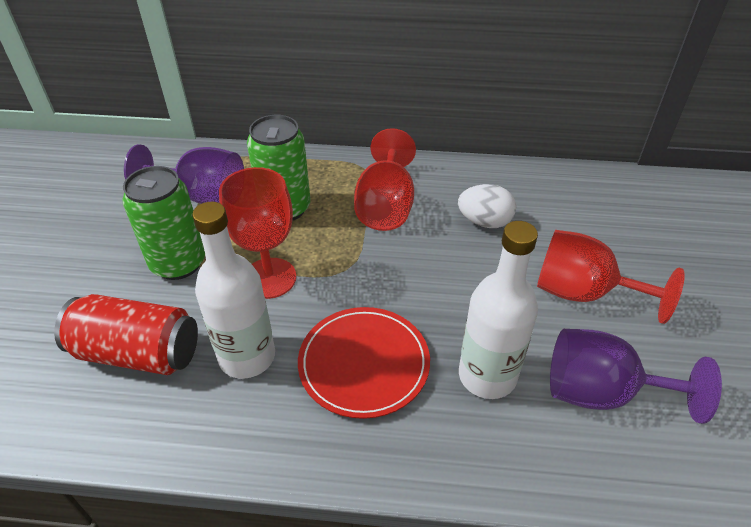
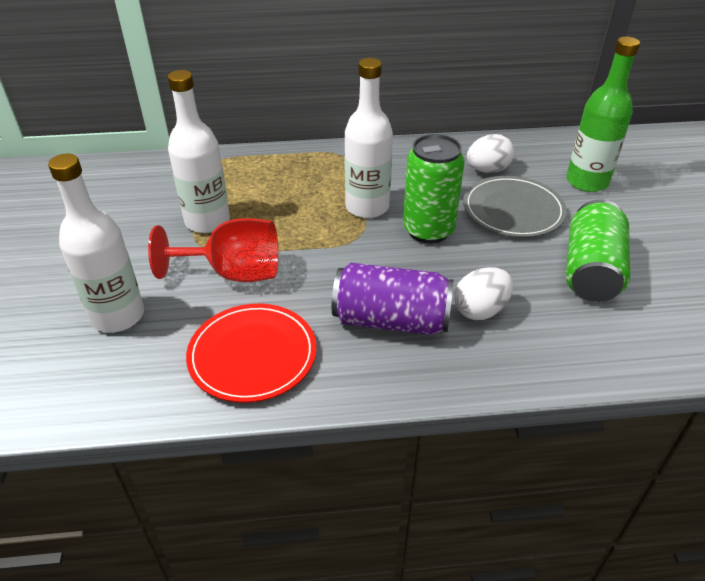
green bottle: none = 0 -> [566,37,640,192] = 1
grey plate: none = 0 -> [463,176,567,237] = 1
purple can: none = 0 -> [332,263,454,335] = 1
purple goblet: [124,144,244,204] [550,329,722,424] = 2 -> none = 0
red can: [54,294,198,375] = 1 -> none = 0
red goblet: [219,167,296,299] [354,128,416,231] [537,230,685,324] = 3 -> [148,218,278,282] = 1
white bottle: [192,202,275,379] [459,221,538,399] = 2 -> [48,154,144,333] [168,70,230,233] [344,58,393,218] = 3
white egg: [458,184,516,228] = 1 -> [454,267,513,320] [467,134,515,173] = 2

